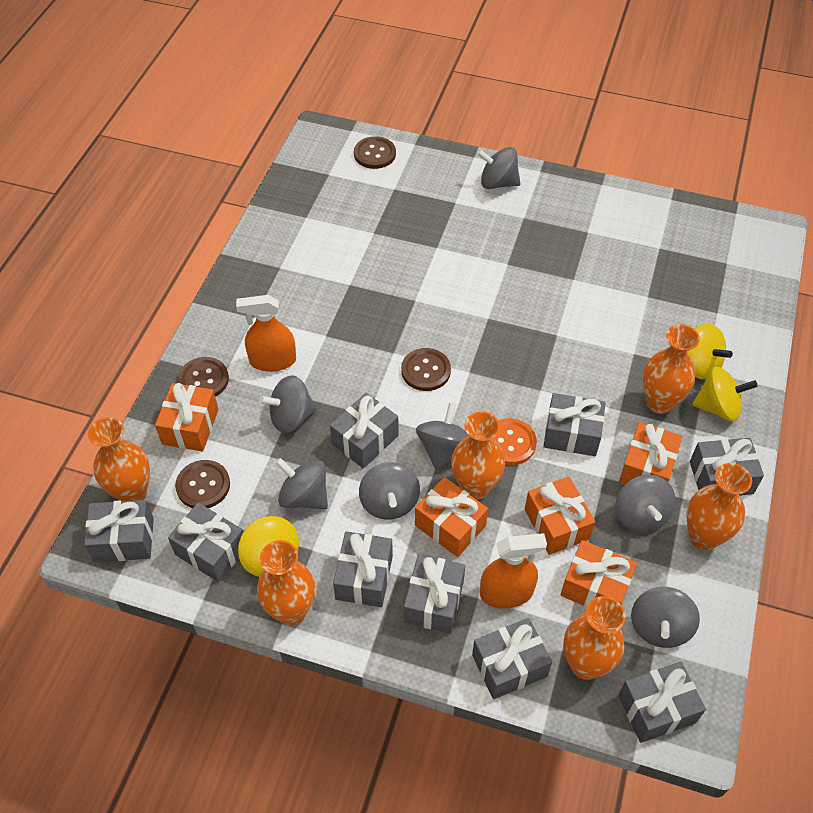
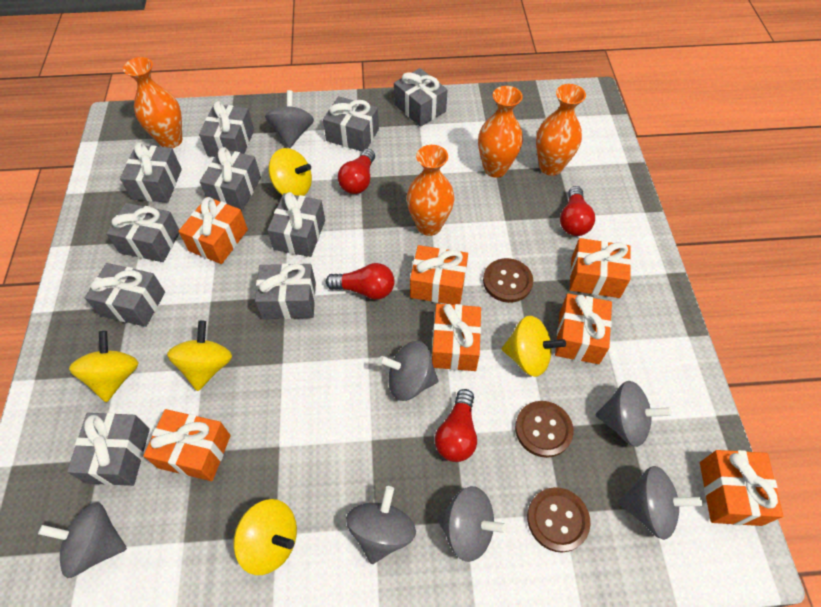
brown button: [175,460,230,508] [178,357,229,397] [354,136,396,169] [401,348,451,391] = 4 -> [483,258,533,303] [515,401,574,458] [527,487,591,553] = 3
grey gift: [84,500,154,562] [168,503,243,582] [330,393,399,468] [333,531,393,607] [404,554,465,633] [472,618,552,699] [543,393,605,456] [618,662,706,743] [690,438,764,496] = 9 -> [67,413,150,486] [85,263,165,327] [106,203,179,262] [120,142,182,203] [199,101,254,157] [200,147,261,210] [255,263,316,319] [267,192,325,257] [323,96,379,151] [394,68,448,127] = 10
orange button: [493,418,537,465] = 1 -> none = 0
orange gift: [155,383,219,451] [415,477,488,557] [525,477,595,555] [560,540,637,608] [619,422,682,485] = 5 -> [143,409,231,481] [178,197,248,264] [410,245,468,305] [432,304,481,371] [555,293,612,364] [570,238,631,298] [700,450,783,526] = 7
orange spray bottle: [236,295,296,372] [480,533,547,609] = 2 -> none = 0
orange vase: [88,417,150,501] [257,540,315,626] [451,411,505,500] [563,596,626,680] [643,324,700,414] [686,463,752,550] = 6 -> [123,57,182,148] [407,145,454,236] [478,86,523,178] [536,84,586,176] = 4
red light bulb: none = 0 -> [326,263,395,299] [338,149,375,194] [435,389,477,462] [560,186,595,236] = 4
yellow spinning top: [238,516,299,577] [687,324,733,379] [692,367,758,421] = 3 -> [69,331,139,402] [167,320,232,391] [233,499,297,575] [268,148,312,196] [502,316,566,377] = 5

